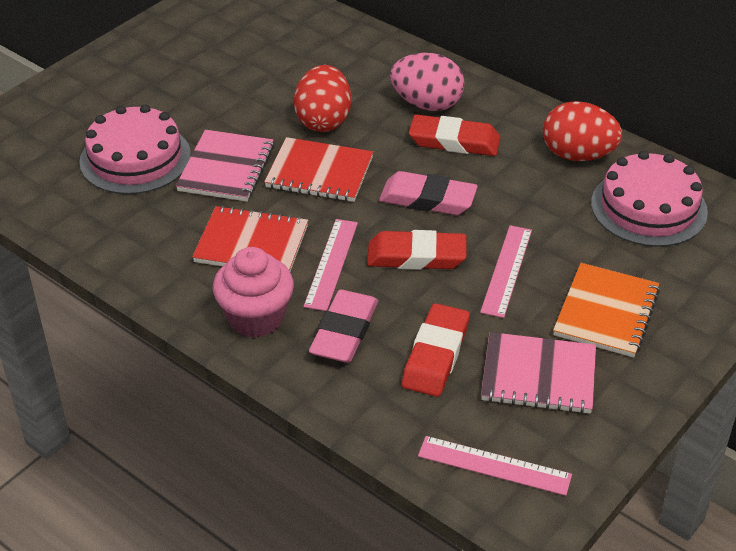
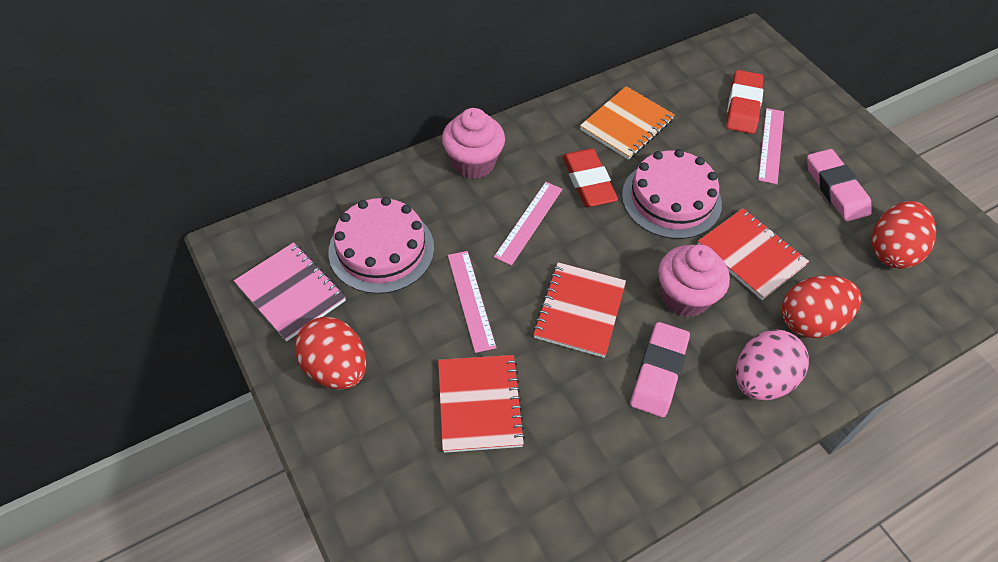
pink cupcake: [213,247,294,338] = 1 -> [442,108,505,179] [658,244,730,317] = 2
pink notebook: [176,130,274,201] [481,332,596,414] = 2 -> [234,242,346,342] = 1
red egg: [294,65,351,132] [543,101,622,161] = 2 -> [295,317,366,390] [782,276,862,338] [872,201,936,269] = 3
red eraser: [367,230,466,270] [402,303,470,397] [409,114,501,156] = 3 -> [562,148,618,207] [726,70,763,134] = 2
red notebook: [192,206,308,271] [264,137,373,202] = 2 -> [438,355,526,453] [533,262,626,358] [698,208,809,300] = 3

